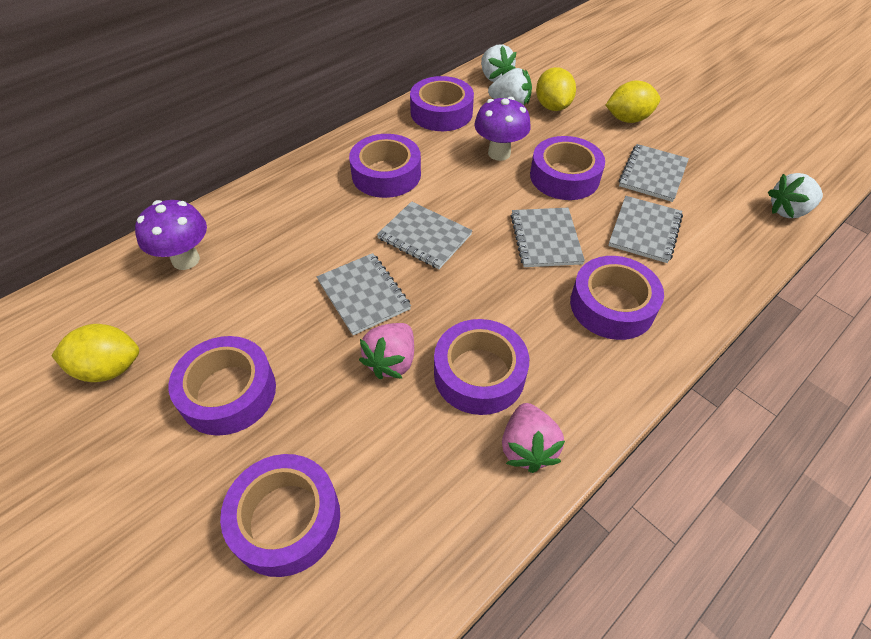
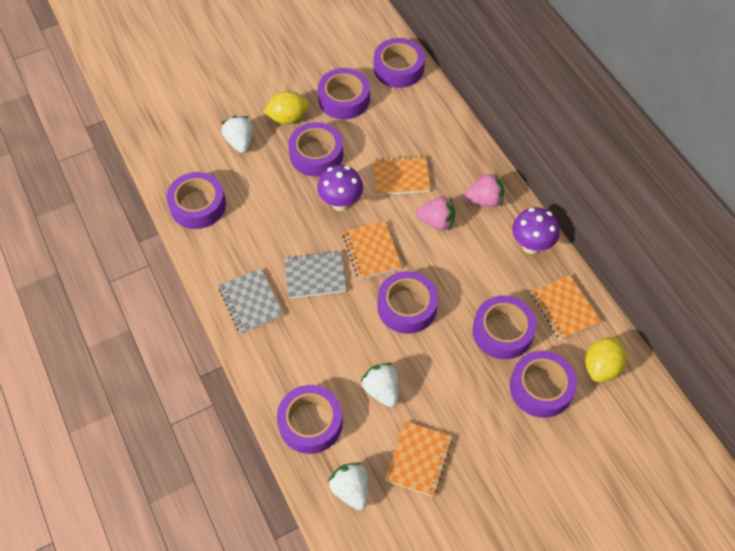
grey notebook: [317,253,411,335] [377,201,473,269] [511,208,585,267] [608,196,683,263] [619,144,689,202] = 5 -> [218,268,283,334] [284,251,347,299] = 2
orange notebook: none = 0 -> [343,221,402,280] [373,155,431,195] [385,421,453,497] [531,275,601,340] = 4
purple tape: [168,336,276,436] [220,454,340,577] [349,134,421,198] [410,76,474,131] [434,319,529,415] [530,136,605,200] [570,256,664,340] = 7 -> [167,172,226,229] [277,385,343,454] [288,122,343,177] [318,68,370,119] [374,38,425,88] [378,271,438,334] [473,296,537,359] [510,351,577,418] = 8
yellow lemon: [51,324,139,382] [536,67,576,111] [606,80,660,123] = 3 -> [263,91,310,124] [585,337,626,382] = 2

